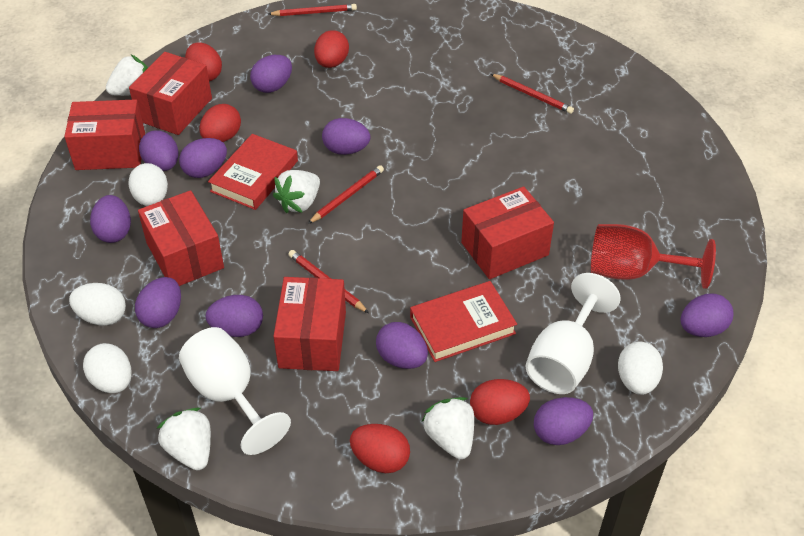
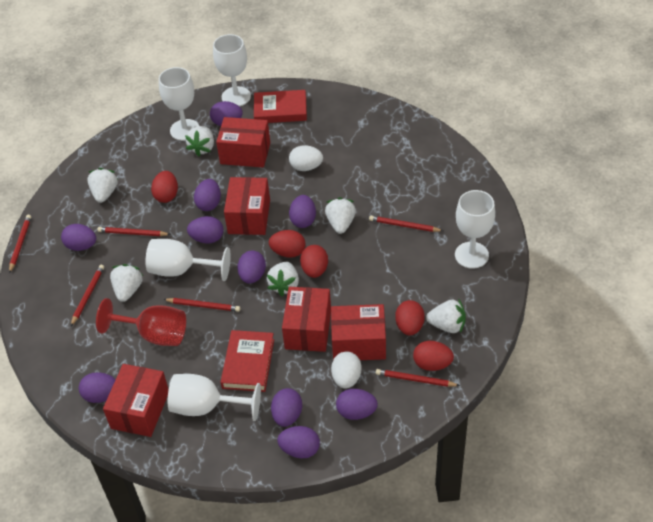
red pencil: [268,4,357,16] [288,250,369,313] [308,165,384,224] [491,74,574,114] = 4 -> [9,215,31,273] [71,265,104,326] [97,227,171,236] [163,298,240,312] [369,216,443,232] [376,369,460,387] = 6
white egg: [69,283,126,326] [83,343,132,393] [128,163,168,206] [618,342,663,395] = 4 -> [289,145,323,171] [331,351,362,389] = 2
white goblet: [179,327,291,455] [526,273,621,394] = 2 -> [145,239,231,281] [159,67,199,141] [168,374,261,421] [213,34,251,106] [455,190,495,269] = 5
white strawberry: [106,55,148,96] [157,408,211,470] [273,170,320,213] [422,397,474,459] = 4 -> [87,168,118,203] [110,264,143,302] [185,126,214,156] [267,262,299,296] [325,197,356,234] [426,299,466,333] = 6

